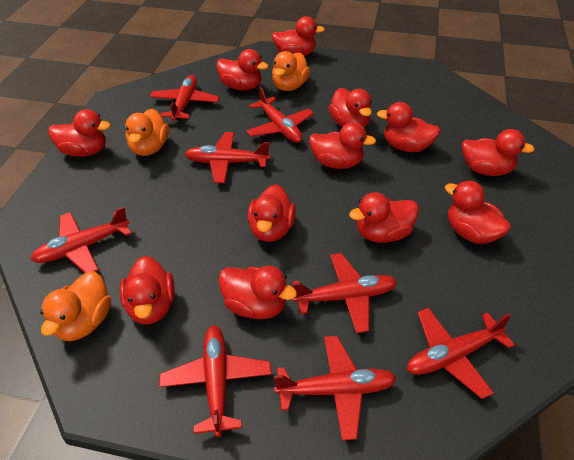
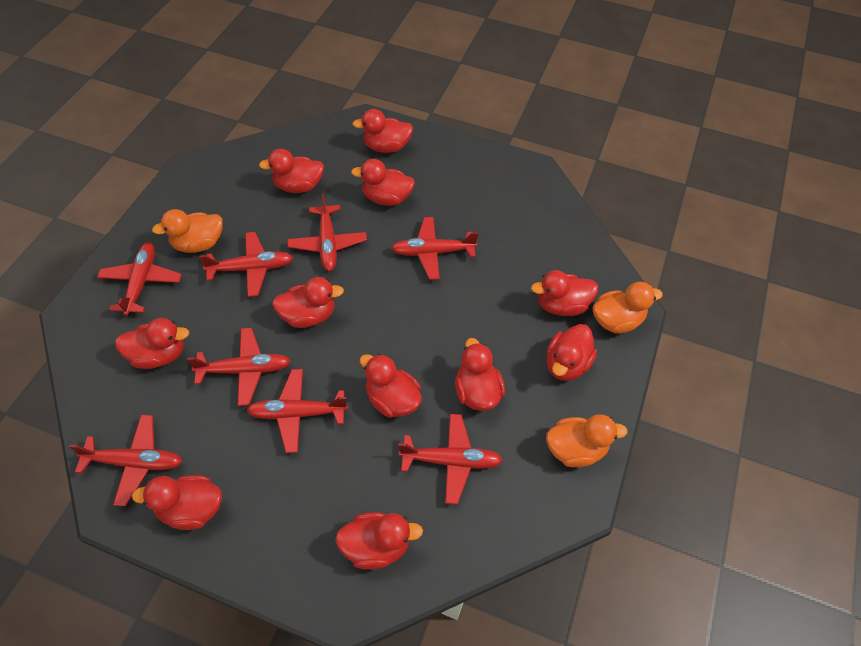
red duck: [48,109,111,157] [119,256,175,324] [216,49,268,91] [218,266,297,319] [247,184,296,242] [272,16,325,56] [309,122,376,169] [329,88,372,127] [349,192,419,243] [377,102,440,152] [445,181,511,244] [462,129,535,176] = 12 -> [115,318,189,369] [132,475,222,530] [259,149,324,193] [272,277,344,328] [335,512,423,570] [351,159,415,206] [352,109,413,153] [360,354,422,418] [455,338,505,411] [531,270,598,316] [547,324,597,381] = 11

